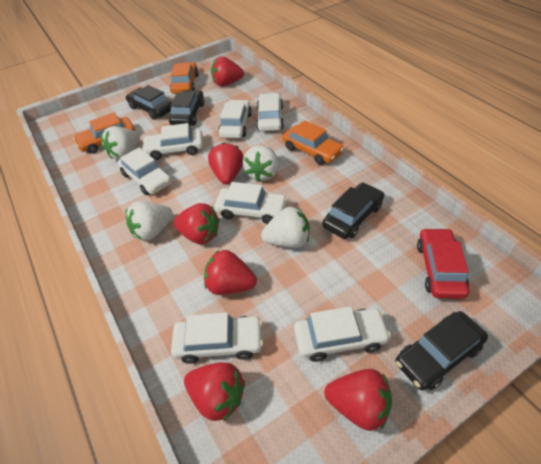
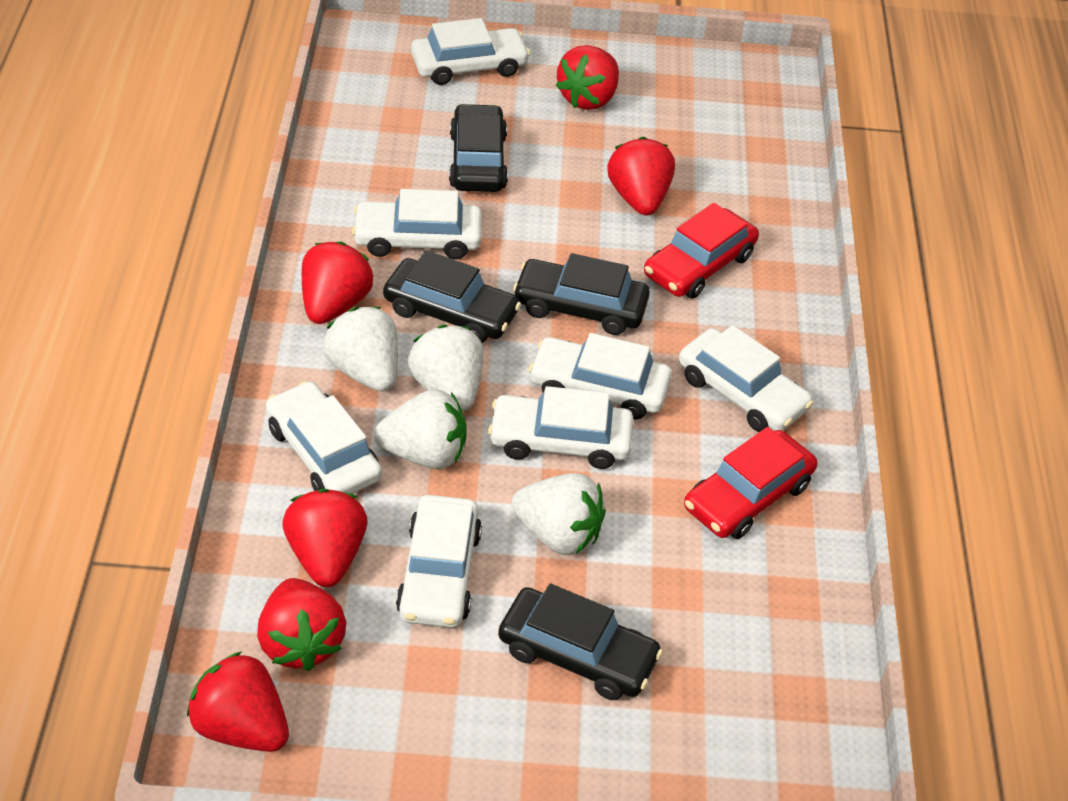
orange car: [73,113,135,154] [170,62,199,94] [282,120,344,165] = 3 -> none = 0
red car: [417,228,469,299] = 1 -> [644,203,759,299] [684,427,818,539] = 2

